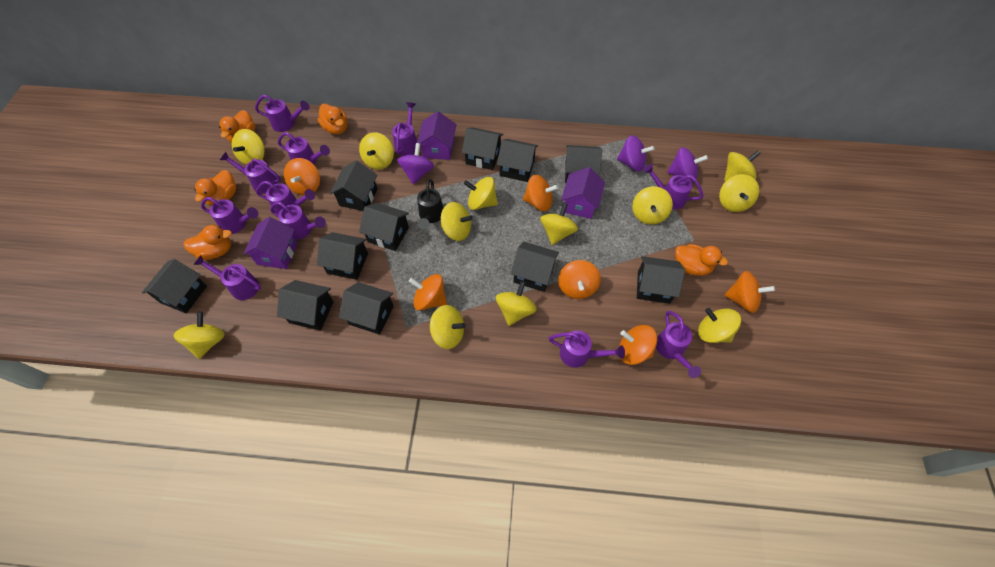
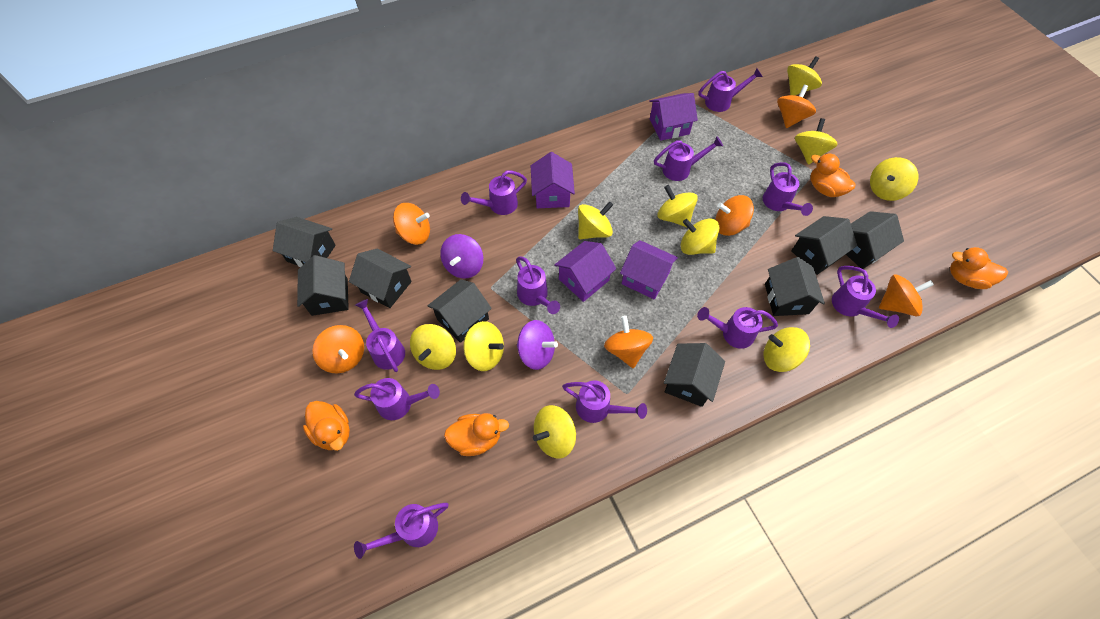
black house: [142,259,207,313] [277,280,334,331] [317,232,368,280] [329,160,377,211] [339,282,394,335] [359,203,409,251] [462,127,504,170] [497,139,538,182] [511,242,559,292] [565,145,602,183] [637,256,685,304] = 11 -> [273,217,336,267] [297,255,349,316] [349,248,412,308] [427,279,492,343] [664,343,725,407] [765,257,825,316] [791,216,857,275] [846,211,904,269] = 8
black watering can: [417,179,443,230] = 1 -> none = 0
orange duck: [183,225,232,260] [194,170,236,206] [219,110,255,143] [318,104,348,134] [675,244,728,276] = 5 -> [303,401,350,451] [444,413,509,456] [810,153,855,197] [950,247,1008,289] = 4
purple house: [243,217,298,269] [417,111,456,160] [561,167,605,219] = 3 -> [531,152,575,208] [554,241,616,302] [620,240,678,300] [649,93,698,141] = 4
purple spinning top: [397,143,434,184] [617,135,655,171] [667,147,708,182] = 3 -> [440,234,483,279] [517,320,558,370] = 2
yellow spinning top: [173,311,225,359] [232,129,265,165] [359,132,394,170] [430,305,466,349] [441,202,473,241] [464,177,498,210] [496,281,537,326] [540,203,578,245] [632,186,673,225] [698,308,741,343] [719,174,759,212] [724,151,761,181] = 12 -> [410,324,456,370] [463,321,504,371] [533,405,576,458] [578,201,613,239] [657,185,698,227] [680,219,719,255] [764,327,810,372] [787,56,822,95] [795,118,838,165] [870,157,918,201] = 10

